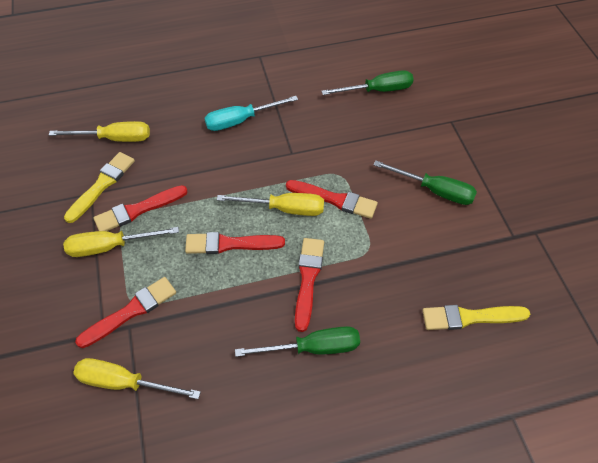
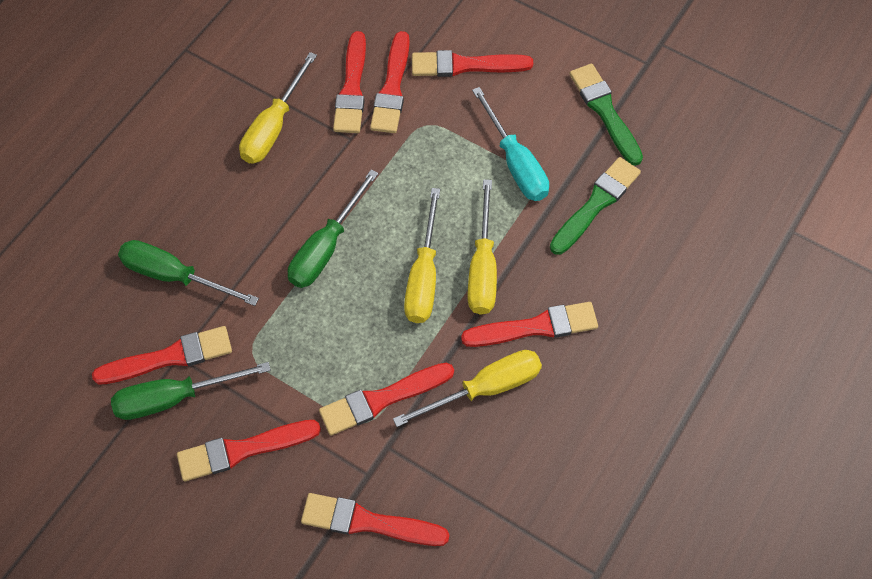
green brush: none = 0 -> [550,157,641,255] [570,64,643,166] = 2
red brush: [75,277,176,348] [93,185,188,231] [185,232,285,254] [286,180,378,219] [295,238,324,332] = 5 -> [92,326,232,385] [177,420,321,481] [301,493,449,546] [319,363,454,436] [333,31,366,133] [370,31,410,133] [412,50,533,77] [461,302,598,347] = 8
yellow brush: [64,152,135,223] [422,305,530,330] = 2 -> none = 0

